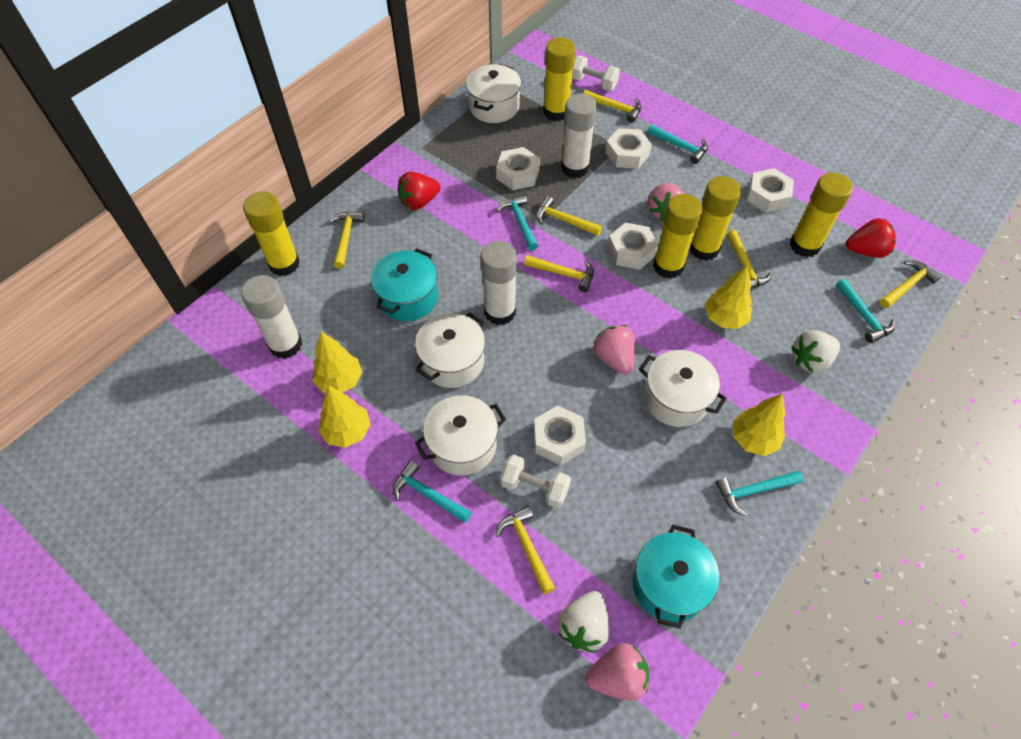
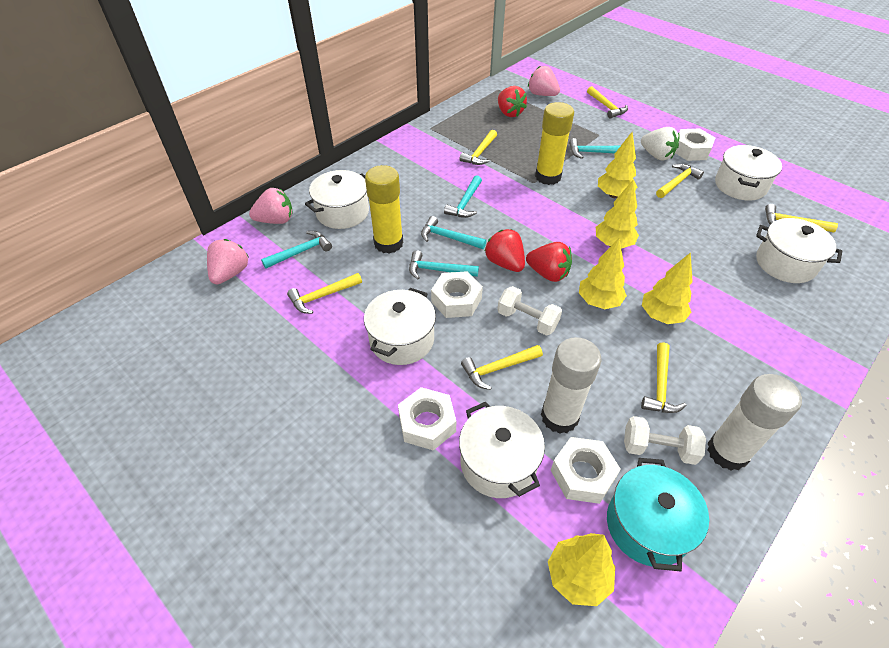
red strawberry: [398,172,441,210] [846,218,896,258] = 2 -> [485,229,525,272] [498,86,527,117] [526,242,572,282] = 3
turquoise pot: [371,248,438,321] [633,524,719,629] = 2 -> [607,458,709,571] = 1
white glue stick: [241,275,302,359] [481,241,517,325] [561,94,597,178] = 3 -> [541,337,602,434] [707,374,802,471] = 2
white nut: [496,147,540,190] [534,406,586,465] [605,128,652,169] [608,222,658,270] [747,168,794,213] = 5 -> [398,387,456,450] [431,271,483,318] [551,437,621,504] [675,129,715,161] = 4
white pot: [415,312,485,388] [415,395,506,475] [466,64,521,123] [639,350,727,427] = 4 -> [305,170,369,229] [364,288,436,365] [459,402,545,498] [715,145,782,201] [756,218,842,283] = 5
white strawberry: [558,591,609,653] [791,330,840,373] = 2 -> [641,127,680,160] = 1
yellow glue stick: [243,191,300,276] [543,38,576,121] [653,194,703,279] [689,176,741,261] [790,173,853,257] = 5 -> [365,165,403,254] [535,102,574,185] = 2
yellow tree: [312,331,362,393] [318,385,371,448] [705,265,752,329] [733,394,785,456] = 4 -> [548,533,615,606] [579,238,627,309] [596,180,639,248] [598,132,637,198] [642,252,693,324] = 5

